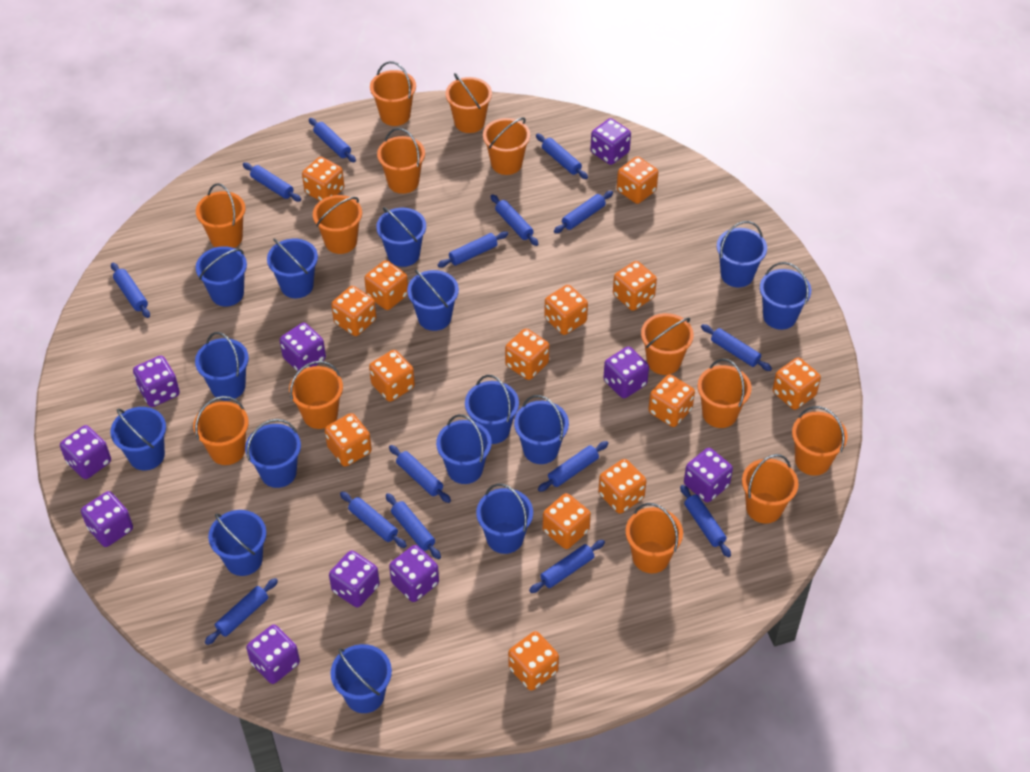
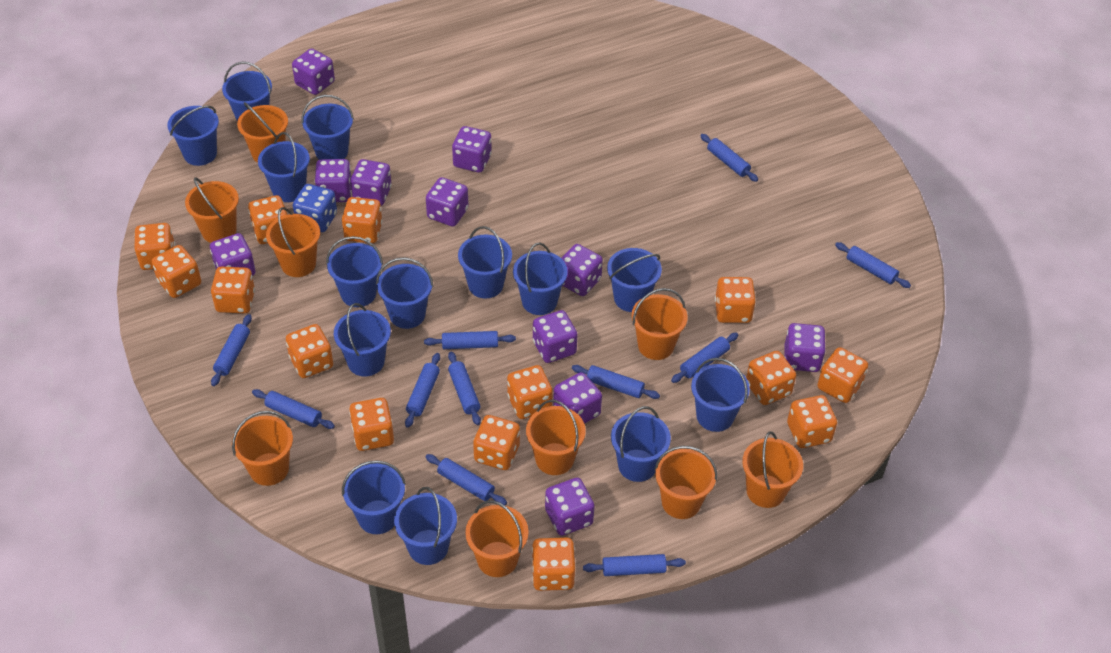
blue bucket: [110,407,166,470] [195,332,249,400] [196,246,247,307] [208,510,266,576] [245,419,301,488] [267,238,318,298] [331,644,392,713] [376,207,426,267] [407,270,459,331] [436,414,492,484] [465,375,519,444] [476,483,533,554] [514,395,569,464] [717,221,767,287] [760,262,811,330] = 15 -> [167,106,219,166] [222,62,272,122] [258,132,310,202] [302,95,354,160] [326,236,383,307] [334,303,391,376] [342,460,406,534] [376,257,433,329] [394,487,457,565] [458,226,512,298] [513,243,568,315] [607,248,662,312] [611,406,671,482] [691,358,750,432] = 14
blue dice: none = 0 -> [293,184,337,232] = 1
blue rolling pin: [111,263,150,318] [205,578,278,645] [243,163,301,202] [309,118,356,162] [340,492,407,548] [386,493,441,559] [389,445,451,503] [437,231,508,267] [491,194,538,246] [529,540,605,593] [536,133,588,179] [538,441,609,492] [554,191,613,233] [680,485,731,557] [701,324,772,371] = 15 -> [211,314,252,386] [252,389,335,429] [405,353,440,428] [424,331,516,349] [426,454,507,505] [448,352,481,425] [572,365,660,399] [583,554,686,576] [671,332,738,383] [700,134,759,182] [835,242,911,288] = 11
orange bucket: [193,396,249,465] [196,183,246,248] [289,361,343,429] [313,195,362,254] [370,61,416,126] [377,128,425,194] [446,73,492,133] [483,117,530,175] [626,503,683,573] [641,313,694,375] [697,359,752,428] [742,454,799,523] [792,406,847,476] = 13 -> [185,177,239,243] [232,411,293,486] [237,102,288,163] [266,207,320,277] [465,500,529,577] [526,400,586,475] [632,288,688,360] [655,446,718,519] [742,432,803,508] = 9
purple dice: [60,425,111,479] [81,491,133,547] [133,356,180,407] [246,625,300,684] [280,323,326,372] [329,550,380,607] [389,545,439,602] [590,118,631,165] [603,347,649,398] [684,448,733,502] = 10 -> [210,233,255,276] [292,48,335,95] [315,159,352,202] [351,159,392,206] [426,177,469,227] [452,126,492,173] [533,310,578,363] [545,478,595,536] [553,372,602,424] [561,244,603,296] [785,323,826,372] = 11

